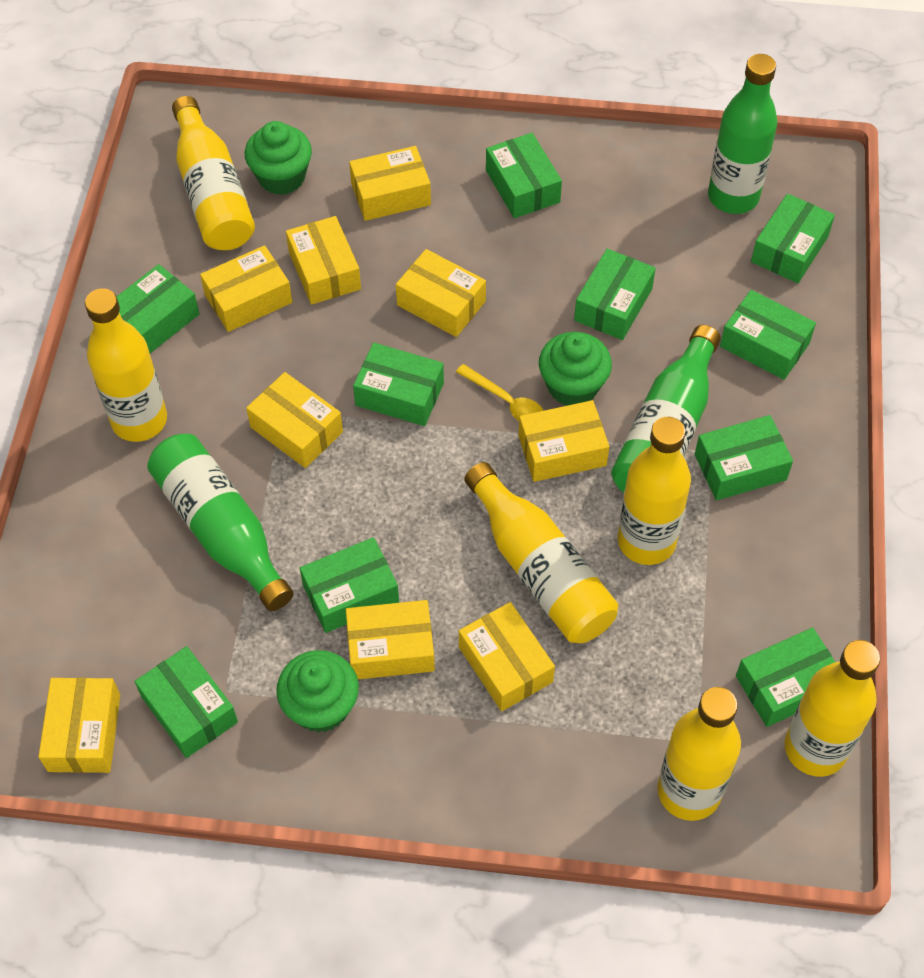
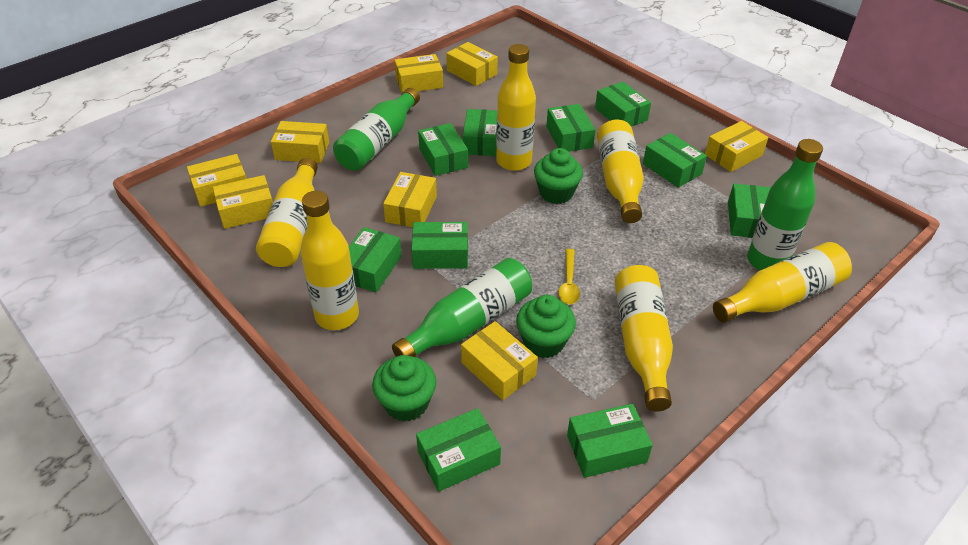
yellow box: [38,678,120,773] [200,245,292,332] [246,372,343,468] [286,216,361,305] [346,600,435,679] [349,146,431,221] [396,249,486,337] [459,602,555,711] [519,400,609,482] = 9 -> [187,154,247,207] [213,175,273,229] [271,121,329,163] [383,172,437,227] [394,54,443,93] [446,42,498,86] [461,321,538,400] [705,121,768,172] = 8

